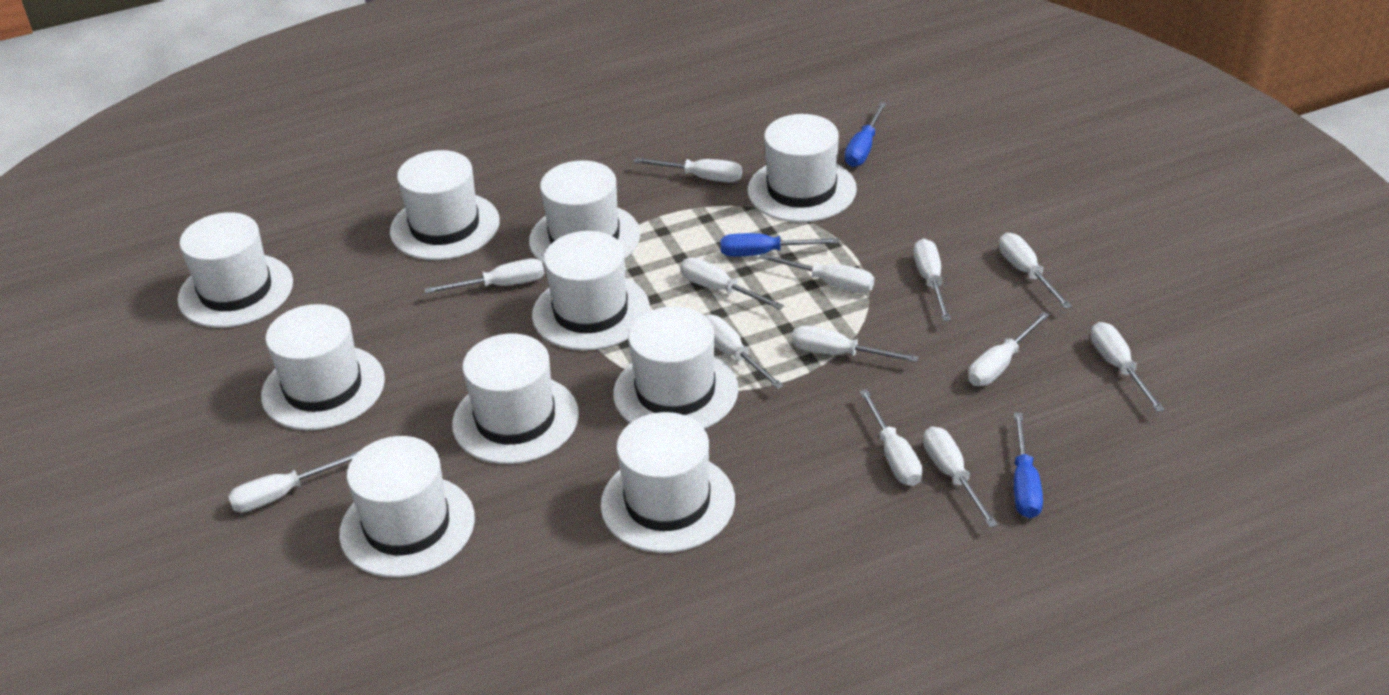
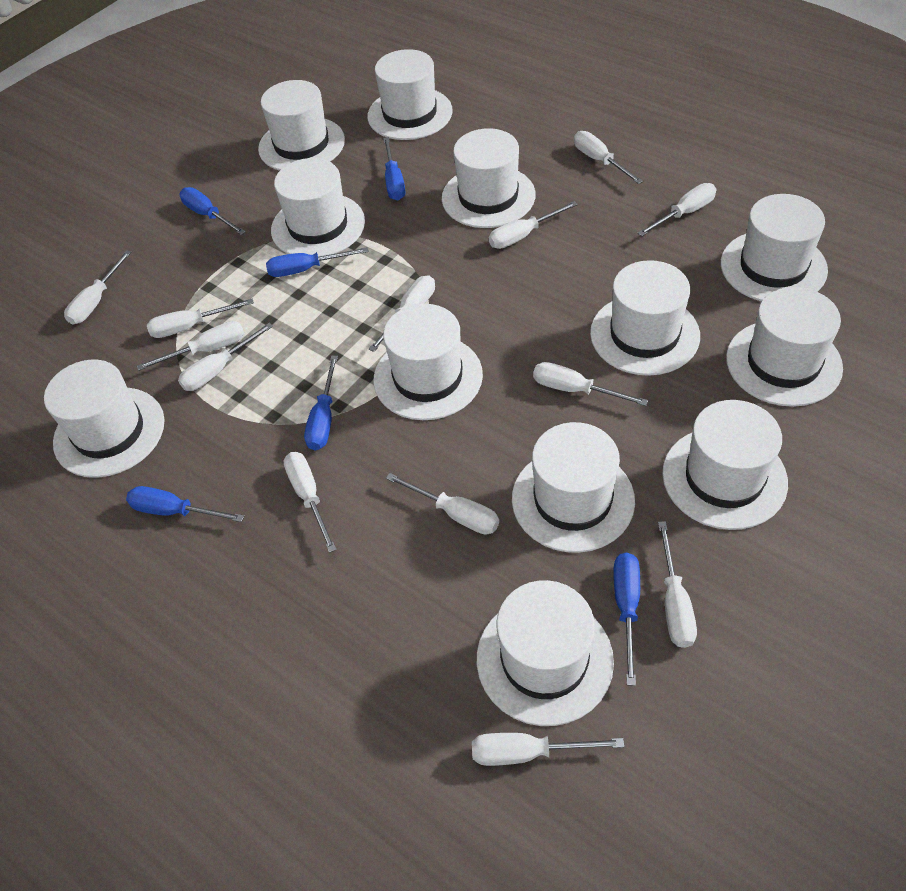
blue screwdriver: [720,233,839,257] [845,102,887,167] [1014,413,1043,518] = 3 -> [126,486,244,522] [179,187,246,235] [266,247,369,277] [304,356,338,451] [383,137,405,200] [613,553,640,686] = 6
white hat: [177,212,293,328] [261,304,385,430] [339,436,475,577] [390,150,500,260] [452,334,579,464] [529,160,640,264] [532,231,650,351] [600,412,735,553] [613,306,739,429] [748,114,857,222] = 10 -> [44,360,165,478] [258,80,345,171] [271,158,365,257] [367,49,453,140] [373,304,483,420] [442,128,536,228] [477,580,614,726] [512,422,635,553] [590,260,700,376] [662,400,788,530] [721,194,828,301] [726,287,843,407] = 12

